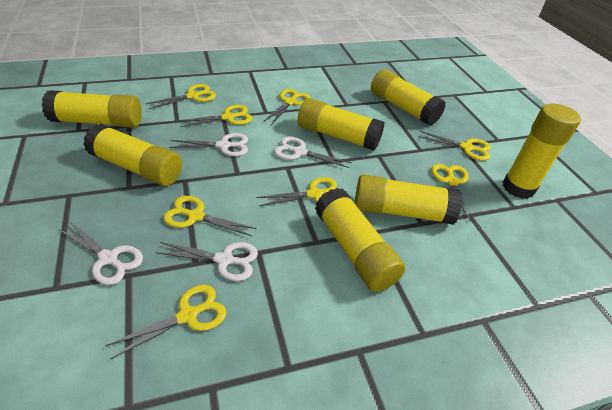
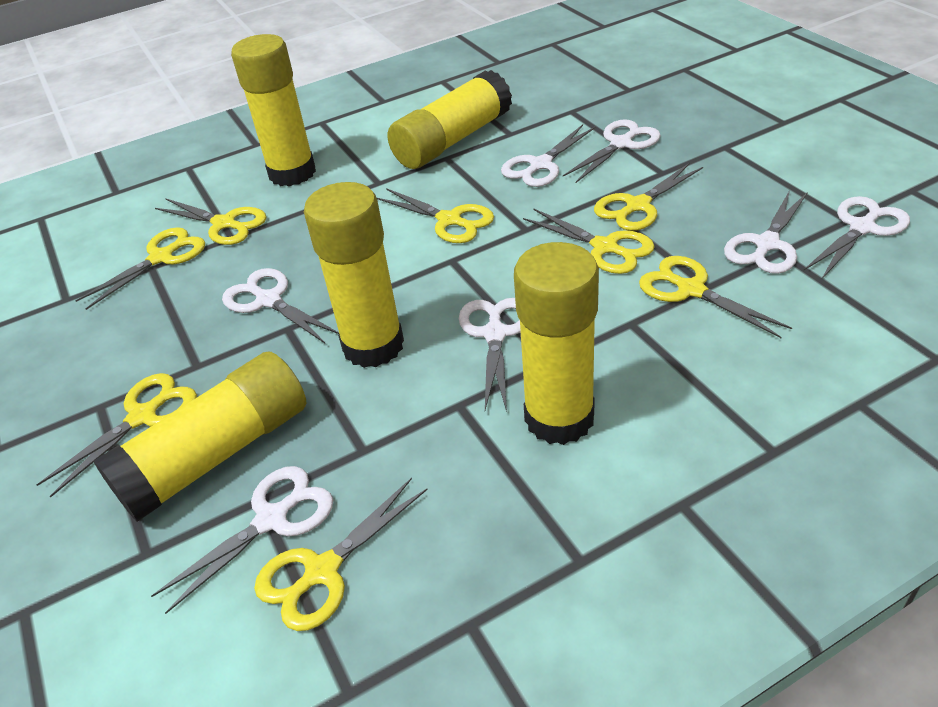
white scissors: [60,221,143,285] [155,242,258,281] [169,133,248,156] [274,137,352,168] = 4 -> [151,466,333,614] [222,268,339,343] [459,298,521,412] [501,124,596,187] [563,119,661,183] [724,190,808,274] [804,196,910,280] = 7
yellow glue stick: [42,90,142,128] [83,124,182,186] [297,98,385,151] [315,188,405,292] [355,174,462,225] [371,69,446,126] [503,103,581,199] = 7 -> [94,352,307,522] [231,34,316,186] [304,182,404,368] [387,70,512,169] [514,242,599,445] = 5

